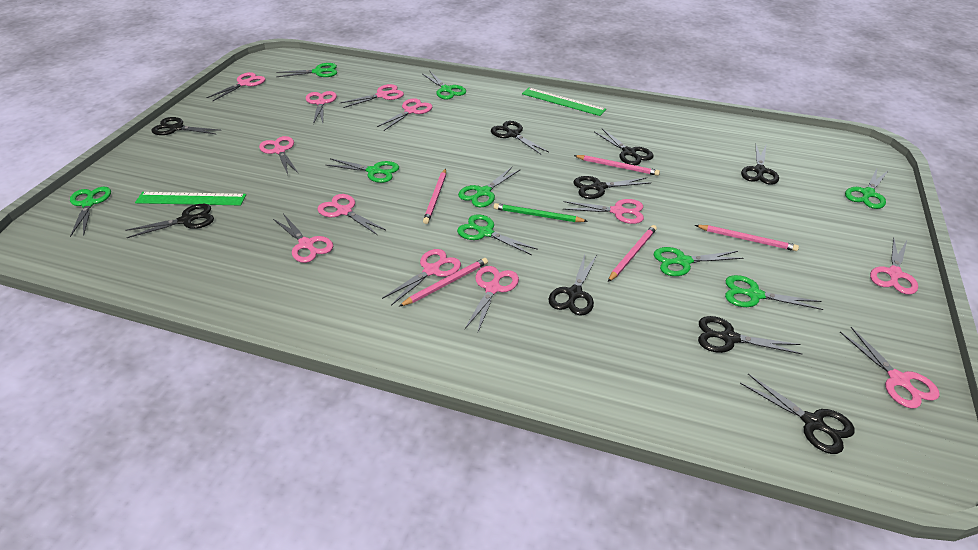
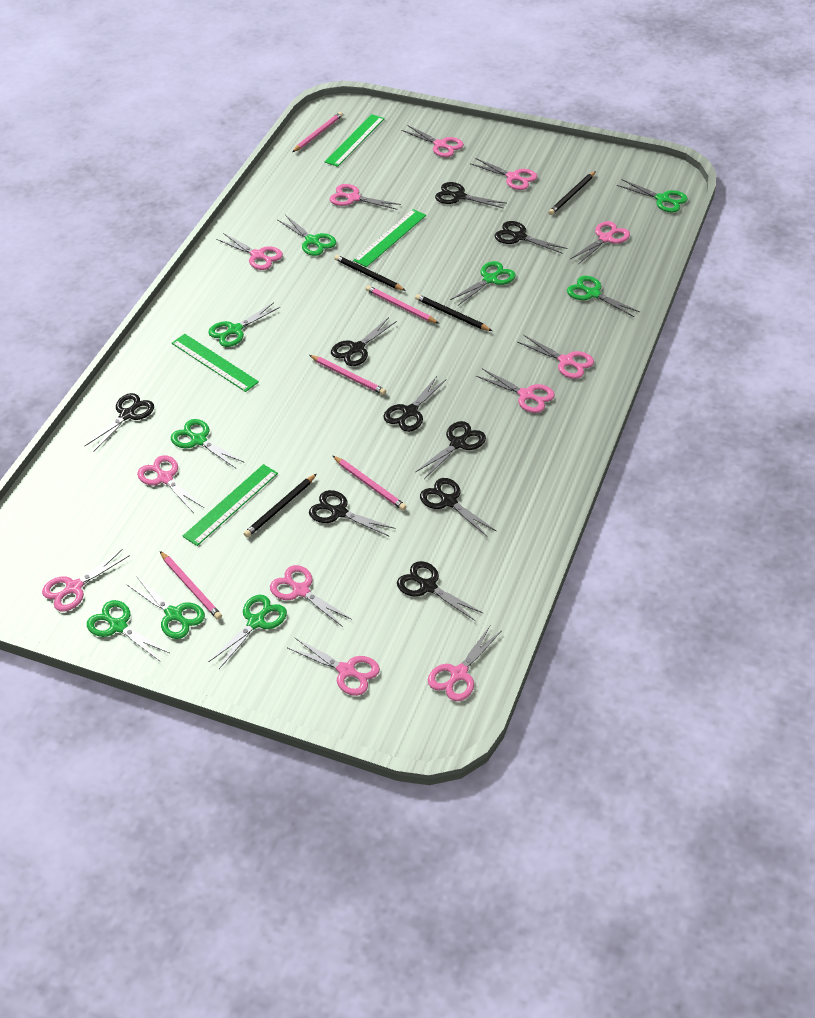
black pencil: none = 0 -> [244,474,317,537] [334,255,406,291] [415,294,492,331] [548,171,596,215] = 4
green pencil: [494,203,587,222] = 1 -> none = 0
green ruler: [135,192,246,205] [522,88,606,116] = 2 -> [172,334,259,392] [182,464,278,546] [324,114,385,167] [353,209,426,267] = 4

